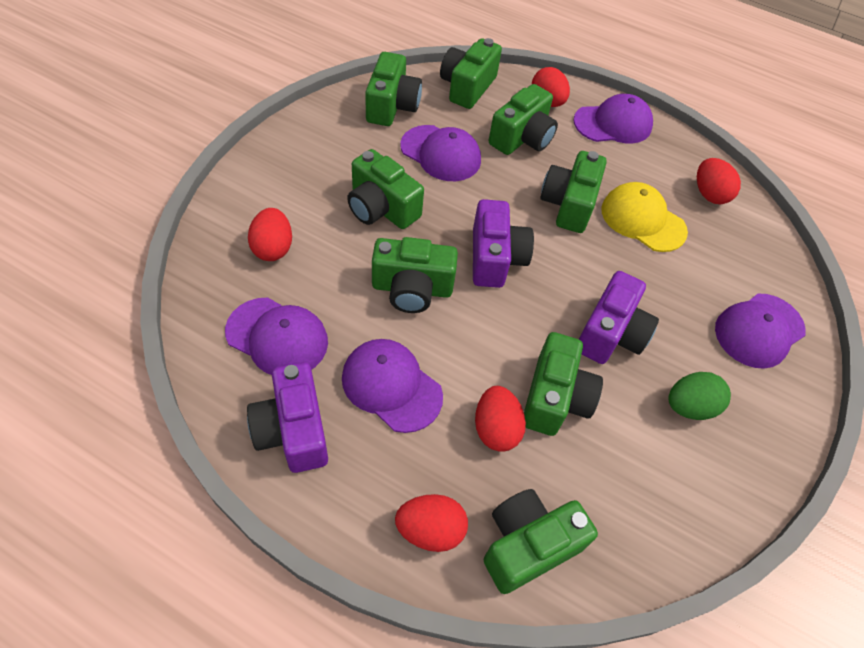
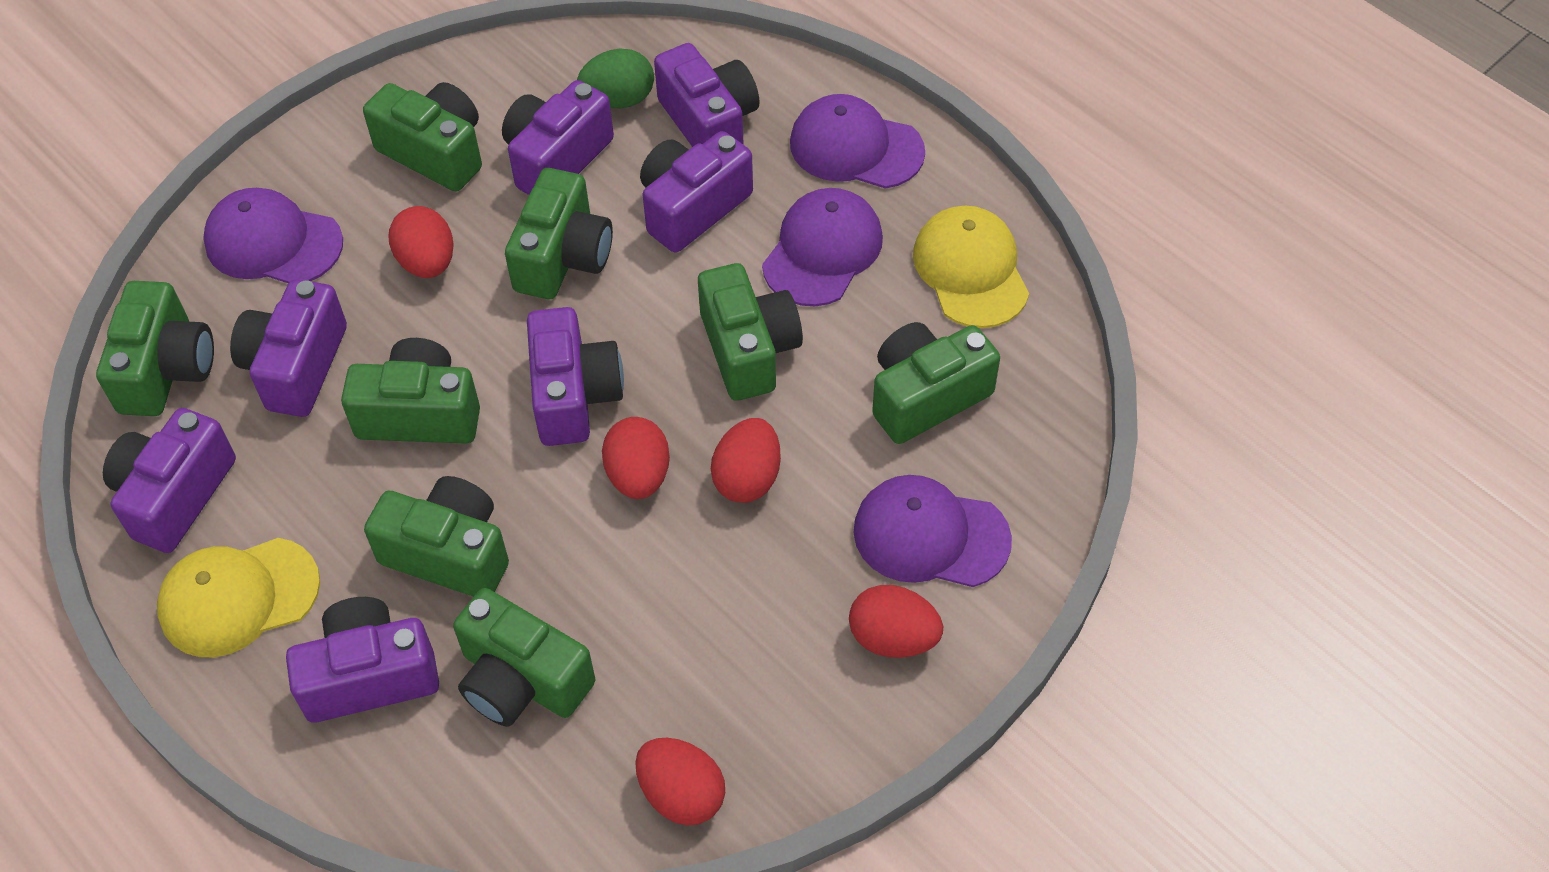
purple camera: [247,362,328,473] [473,199,534,288] [579,271,659,364] = 3 -> [103,408,236,553] [230,279,347,417] [286,597,439,723] [502,80,614,195] [527,307,624,446] [640,131,753,253] [654,43,760,147] = 7
purple cap: [225,297,328,375] [342,339,443,433] [400,125,481,181] [573,94,653,144] [715,294,806,369] = 5 -> [203,188,343,283] [762,188,883,306] [790,94,925,189] [853,475,1012,587] = 4
yellow cap: [601,182,688,252] = 1 -> [157,538,320,657] [913,206,1029,328] = 2

